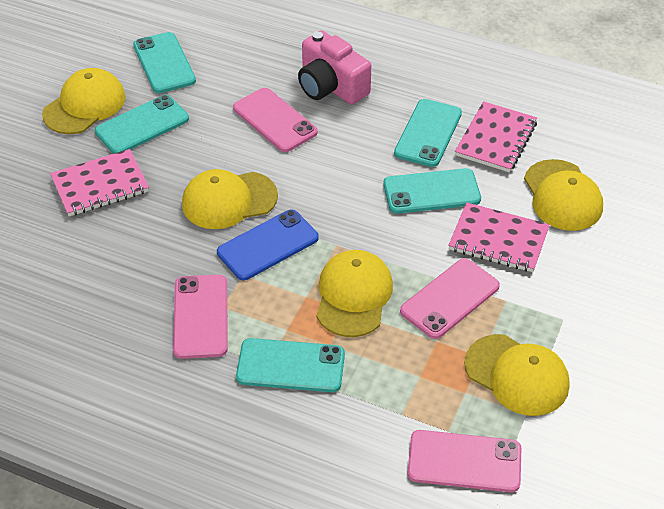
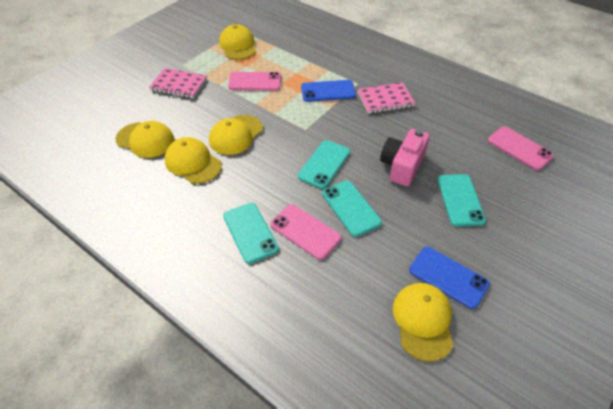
blue phone: [217,210,319,280] = 1 -> [301,80,356,102] [409,247,490,309] = 2
pink notebook: [50,149,149,217] [448,202,550,272] [455,101,537,172] = 3 -> [149,68,207,98] [358,82,416,114] = 2
pink phone: [173,275,228,359] [233,88,317,152] [400,258,500,339] [407,430,521,492] = 4 -> [228,72,281,91] [270,204,341,260] [488,126,554,170] = 3
turquoise phone: [95,95,189,154] [133,32,196,93] [236,338,345,392] [383,168,481,214] [394,99,462,167] = 5 -> [223,203,279,264] [298,140,350,189] [322,180,382,237] [438,174,486,227] = 4

